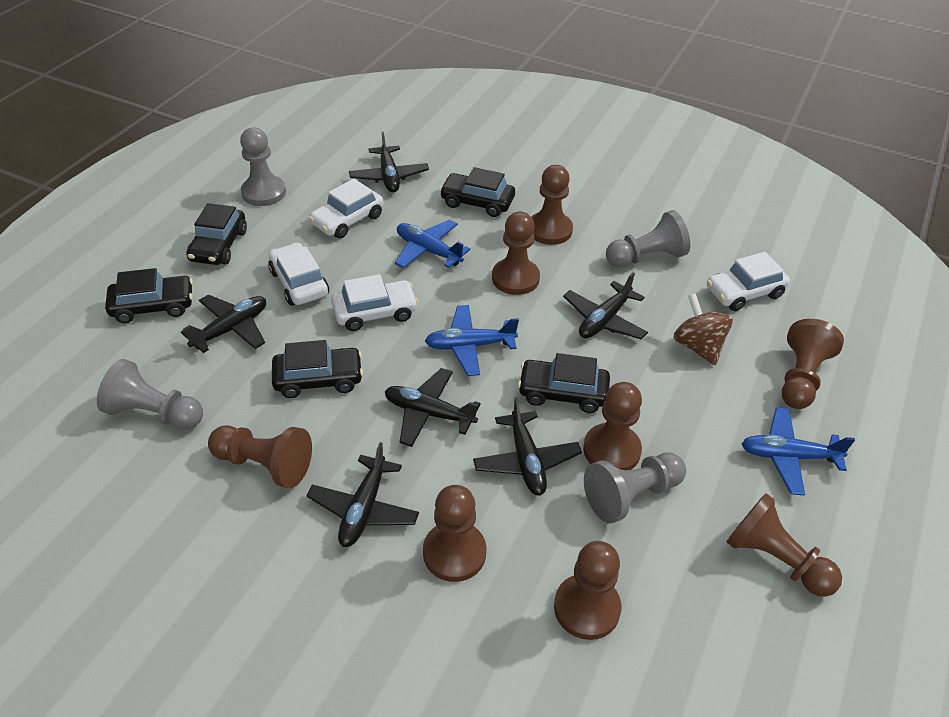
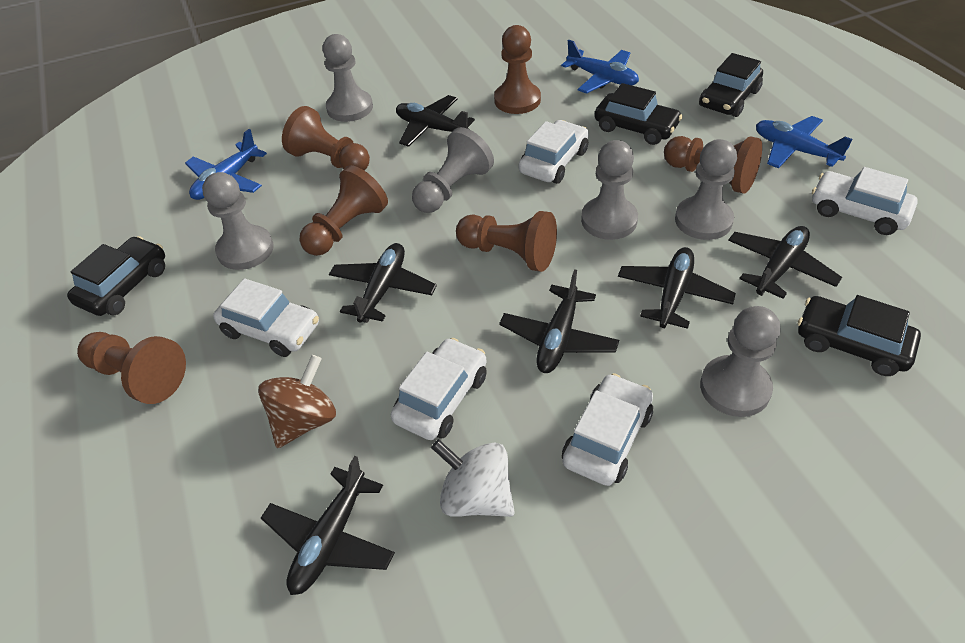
black car: [105,268,193,323] [186,203,247,265] [272,340,363,398] [440,167,515,217] [518,353,610,413] = 5 -> [67,236,165,316] [595,83,683,145] [699,53,763,117] [798,295,921,376] = 4
brown pawn: [208,425,312,488] [423,485,486,582] [492,212,540,295] [531,165,573,245] [554,541,621,640] [583,382,642,470] [726,493,842,597] [782,319,844,409] = 8 -> [77,332,186,404] [282,106,370,170] [300,165,388,256] [456,211,557,272] [494,25,541,114] [664,136,762,194] = 6
grey pawn: [97,359,203,430] [240,128,286,206] [584,453,686,523] [606,210,690,267] = 4 -> [202,172,274,270] [323,34,373,122] [412,127,494,213] [581,140,638,240] [675,139,737,240] [700,306,781,417] = 6
white car: [268,242,329,306] [309,179,384,239] [331,274,418,331] [707,252,790,311] = 4 -> [213,278,319,357] [391,338,487,440] [519,120,589,184] [562,373,653,486] [812,167,918,235] = 5
white spinning top: none = 0 -> [431,439,515,517] = 1

